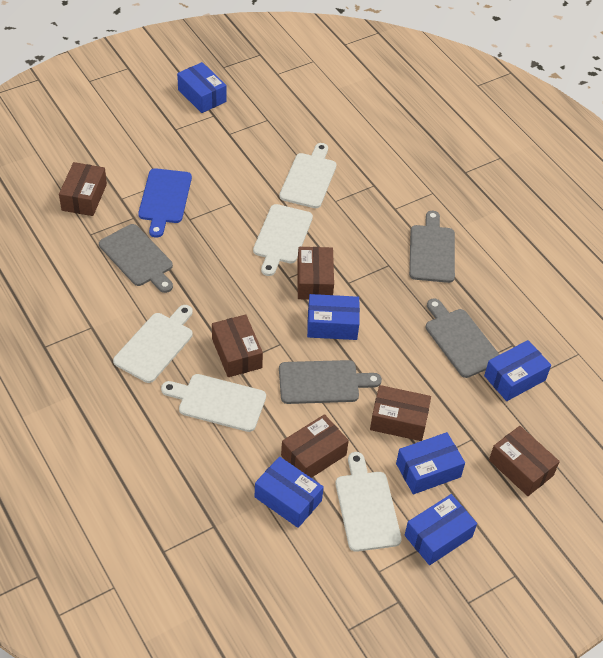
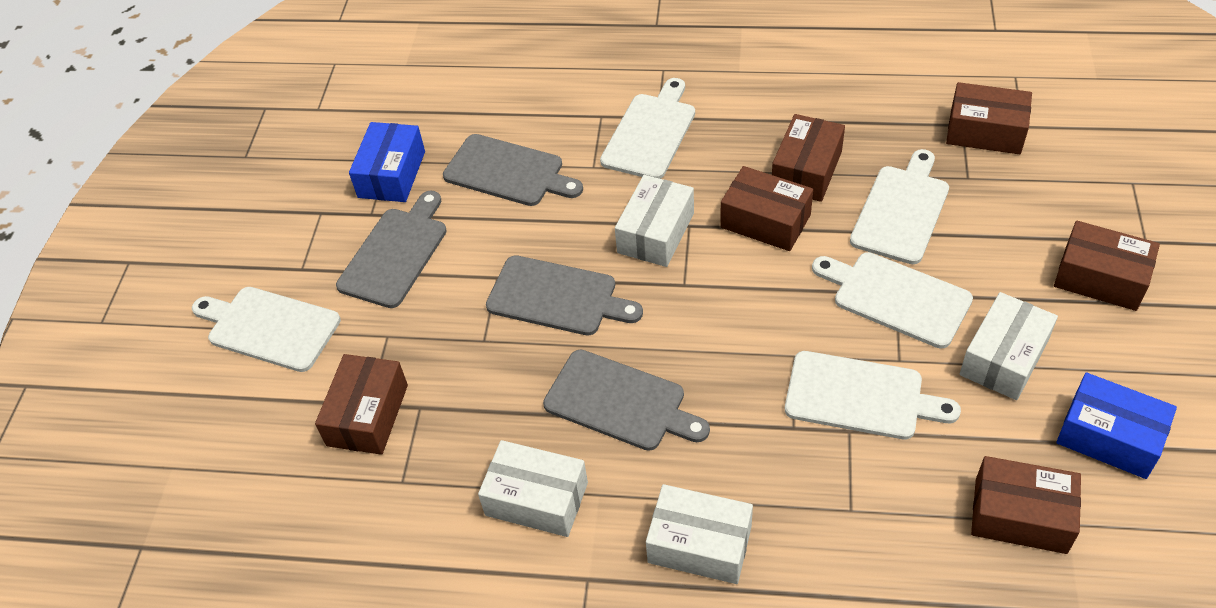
blue box: [177,62,227,113] [255,457,324,528] [307,294,360,340] [396,432,465,494] [405,494,477,565] [484,340,551,401] = 6 -> [349,122,425,202] [1056,373,1177,479] = 2
blue cutting board: [138,168,192,238] = 1 -> none = 0
white box: none = 0 -> [478,440,588,537] [615,175,694,267] [646,484,753,584] [960,292,1058,400] = 4

